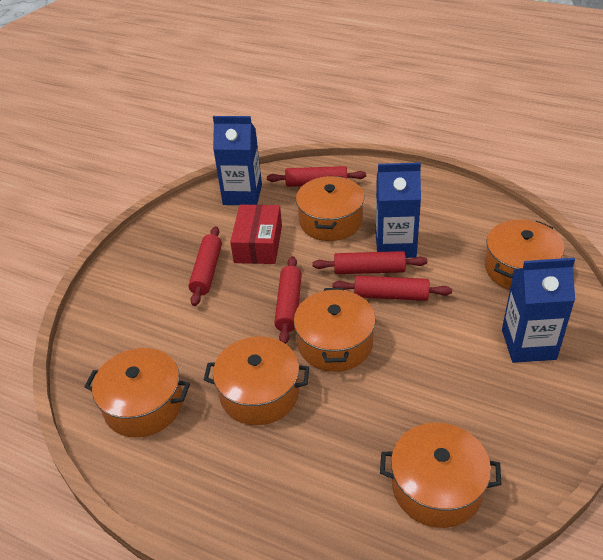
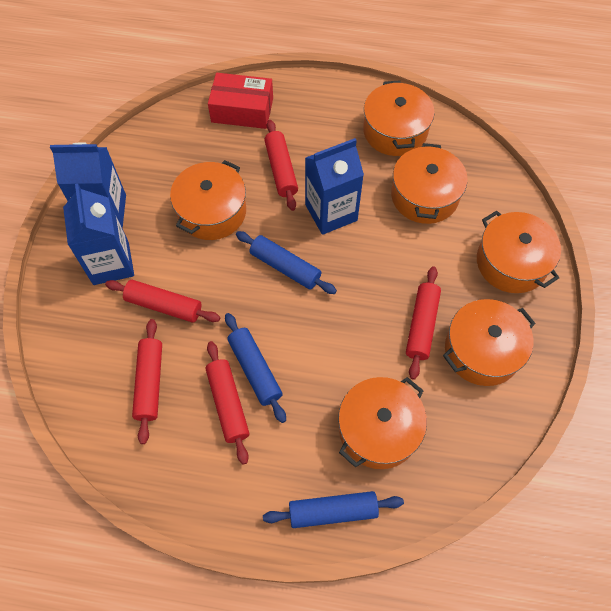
blue rolling pin: none = 0 -> [225,313,286,423] [236,231,337,294] [263,491,404,528] = 3

